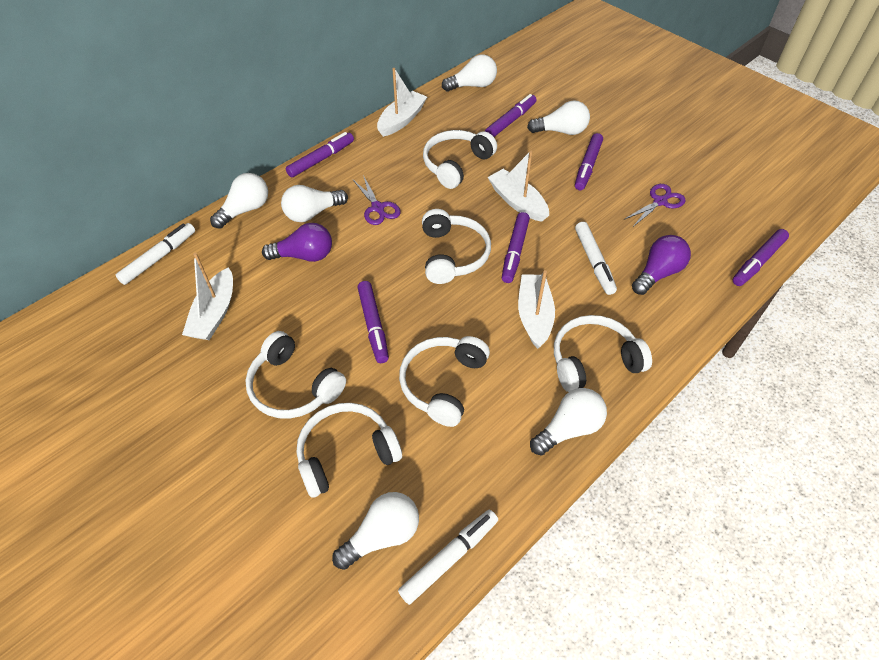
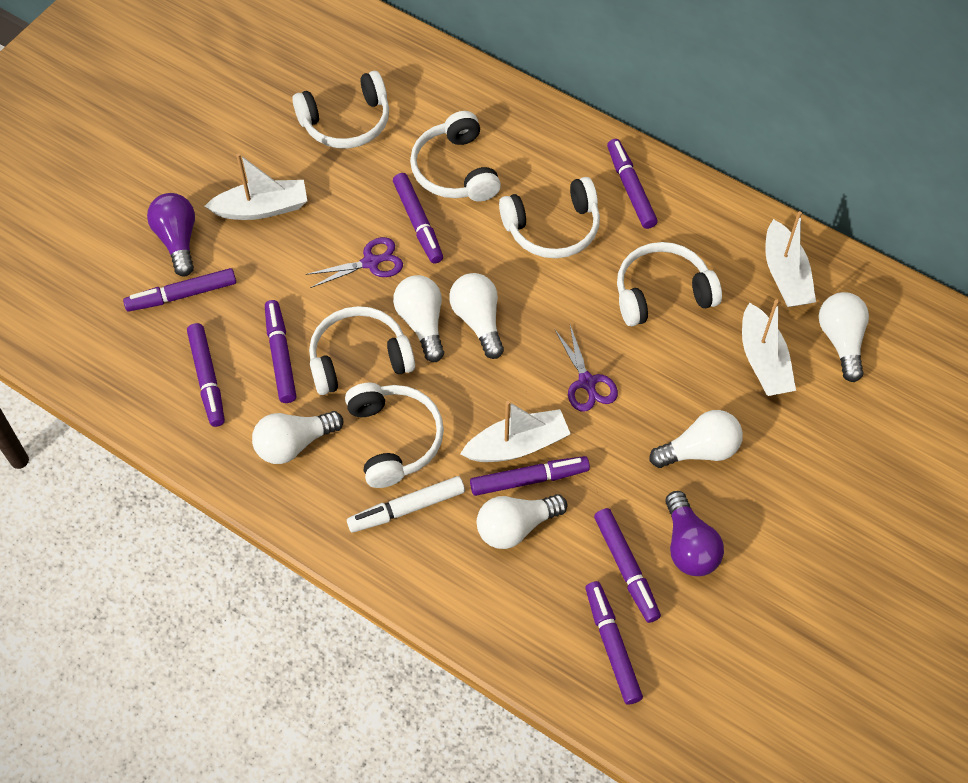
purple marker: [286,132,354,177] [357,281,389,363] [485,94,537,137] [502,212,530,283] [575,133,603,190] [733,229,789,286] = 6 -> [123,268,236,312] [187,323,225,427] [265,300,296,403] [393,173,443,264] [470,456,590,496] [585,581,643,705] [594,508,661,623] [607,139,657,229] = 8
white marker: [116,223,195,285] [398,510,498,605] [575,222,617,295] = 3 -> [347,476,465,533] = 1

